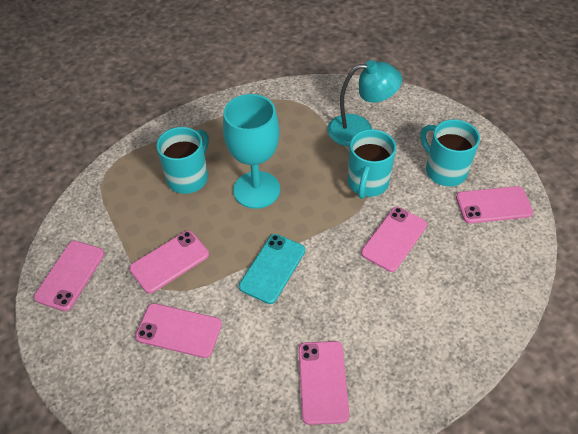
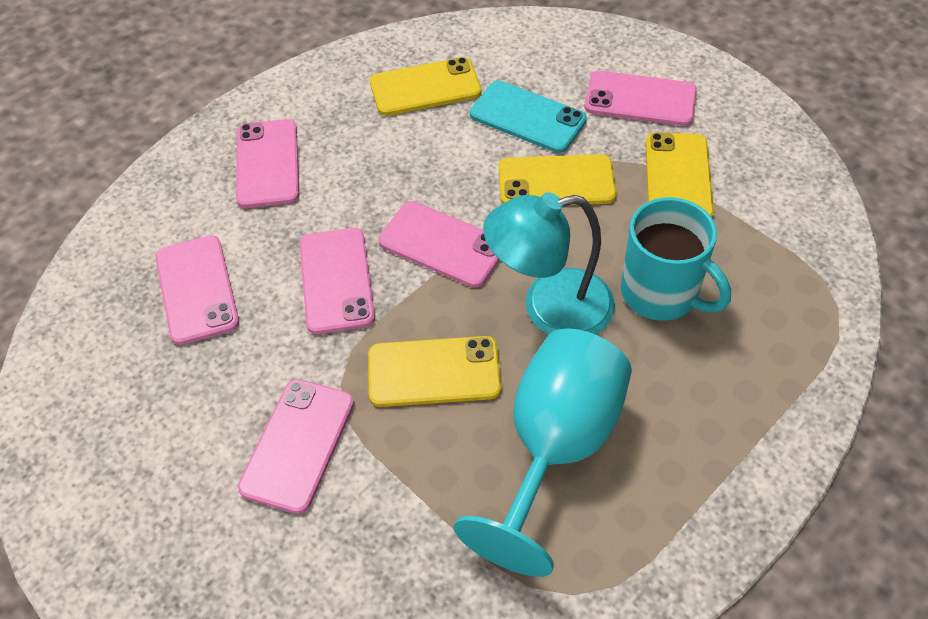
turquoise mug: [156,127,208,194] [348,129,396,199] [420,119,480,186] = 3 -> [621,197,731,321] = 1
yellow phone: none = 0 -> [368,336,501,407] [370,57,482,116] [499,154,616,205] [646,132,714,217] = 4

